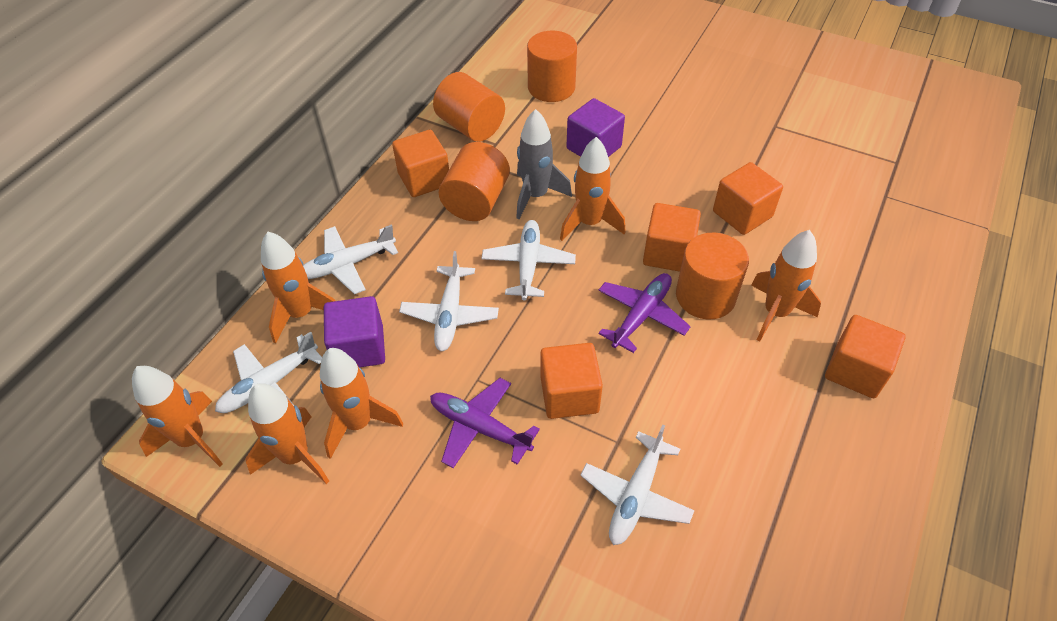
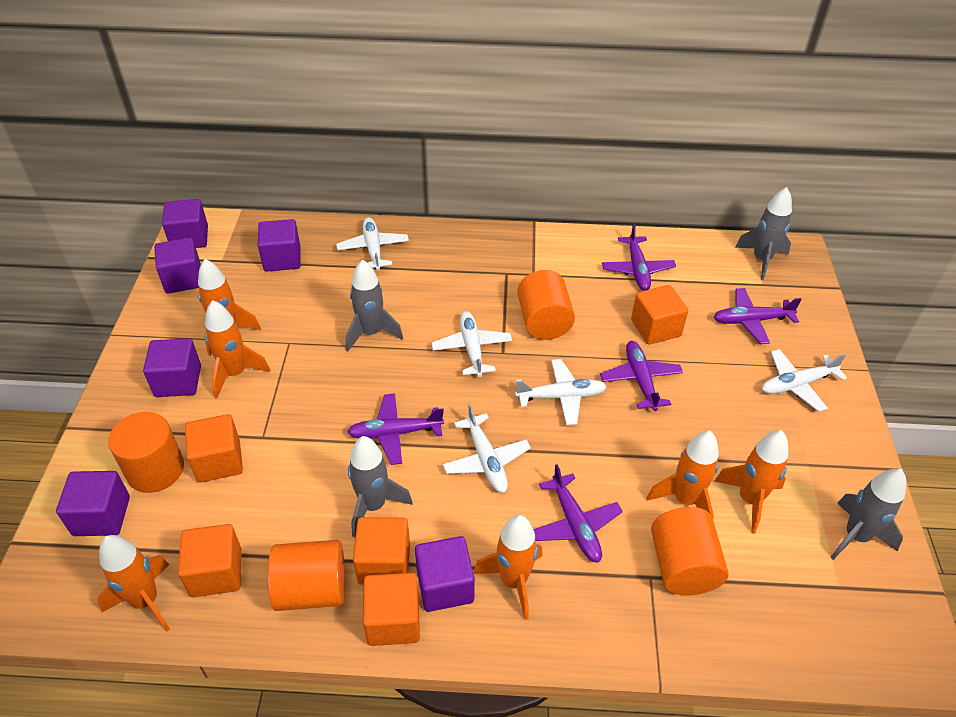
grey rocket: [516,109,572,219] = 1 -> [346,259,403,352] [348,436,413,537] [735,187,792,280] [830,468,906,560] = 4
purple cube: [324,296,385,368] [566,98,625,157] = 2 -> [56,471,130,536] [143,338,201,397] [154,238,201,294] [162,199,208,248] [258,219,301,272] [415,536,475,612] = 6
purple plane: [430,378,540,468] [598,273,691,353] = 2 -> [347,393,444,465] [533,464,623,563] [600,341,683,411] [602,224,676,291] [714,288,802,344] = 5

